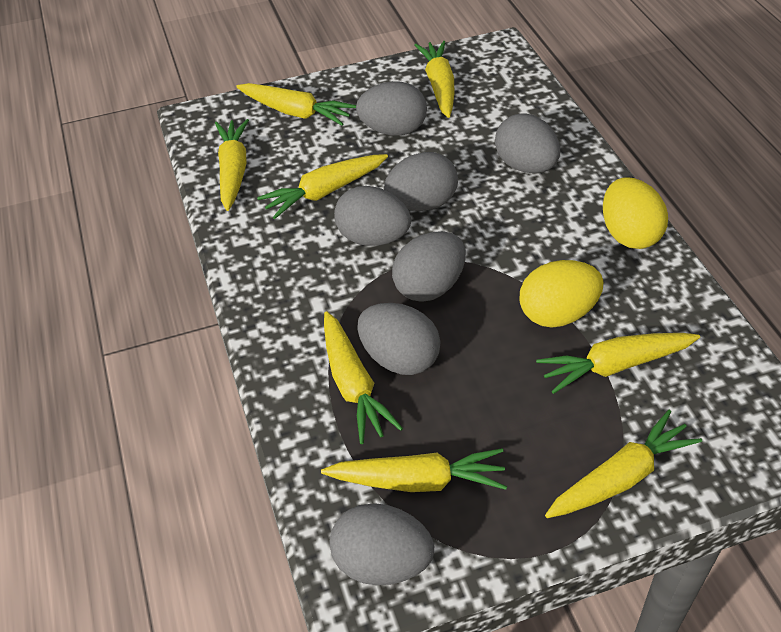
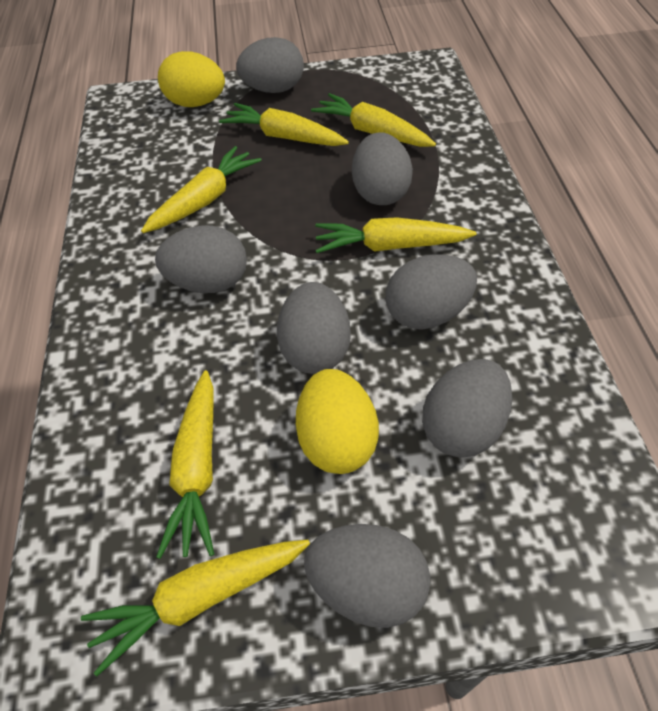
yellow carrot: [215,119,249,211] [236,83,356,126] [257,154,388,219] [321,448,507,492] [324,311,403,444] [415,41,454,118] [536,333,700,394] [545,410,702,518] = 8 -> [81,540,310,676] [141,146,262,233] [156,370,214,559] [219,103,349,146] [311,93,436,147] [315,217,476,253] = 6

